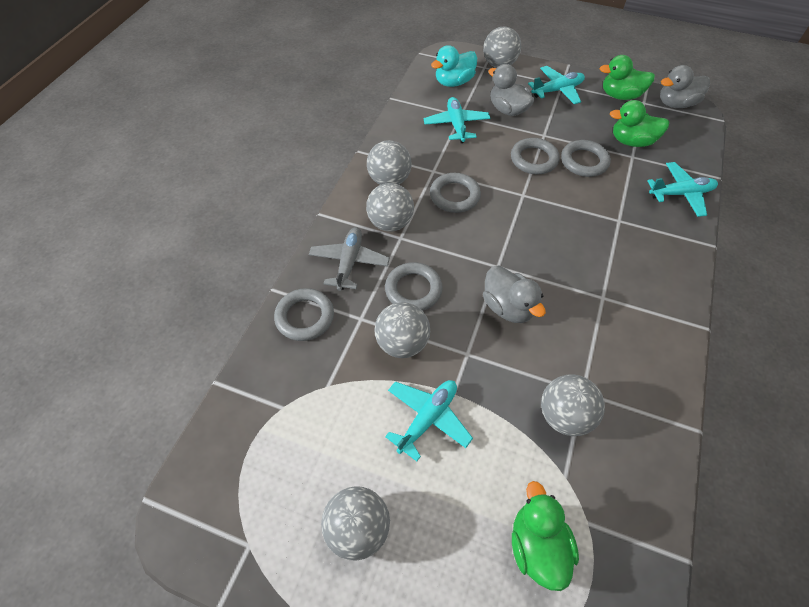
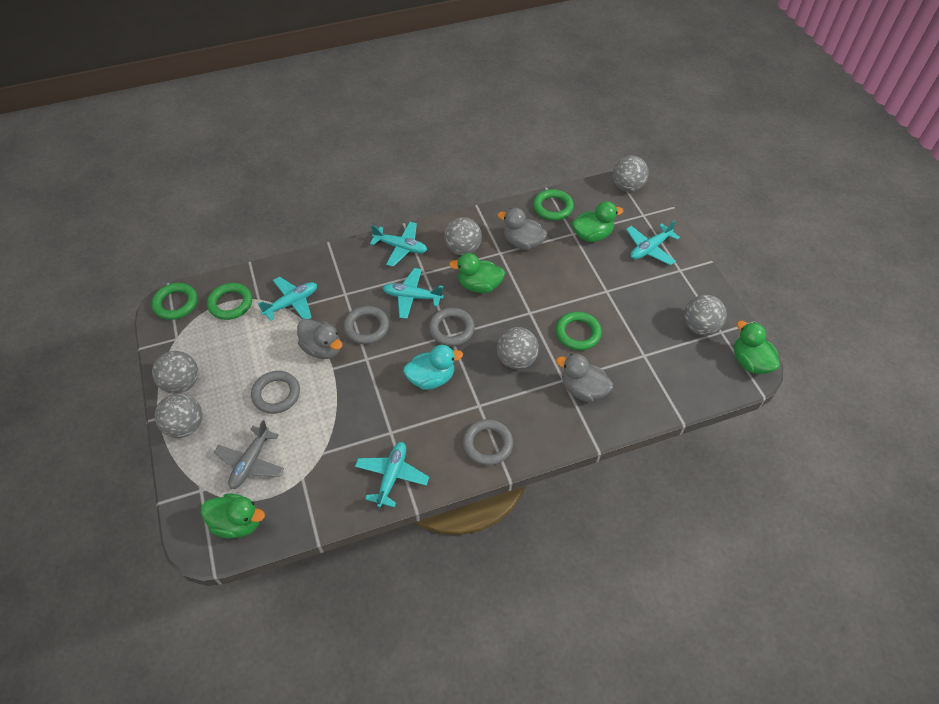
green duck: [512,481,579,591] [600,55,655,100] [610,100,669,147] = 3 -> [201,493,265,538] [449,253,505,293] [572,201,624,242] [734,321,780,374] = 4
green ring: none = 0 -> [152,283,198,320] [207,283,252,320] [533,189,574,220] [556,312,602,350] = 4
grey ring: [274,288,334,341] [385,262,443,311] [430,173,481,213] [511,138,560,175] [561,140,611,177] = 5 -> [251,371,300,414] [343,306,389,344] [429,308,475,346] [463,419,513,466] = 4
turquoise plane: [385,380,473,462] [423,97,490,143] [528,66,585,104] [647,162,718,217] = 4 -> [258,277,317,321] [355,442,429,508] [370,222,427,267] [383,268,444,319] [626,220,680,265] = 5

